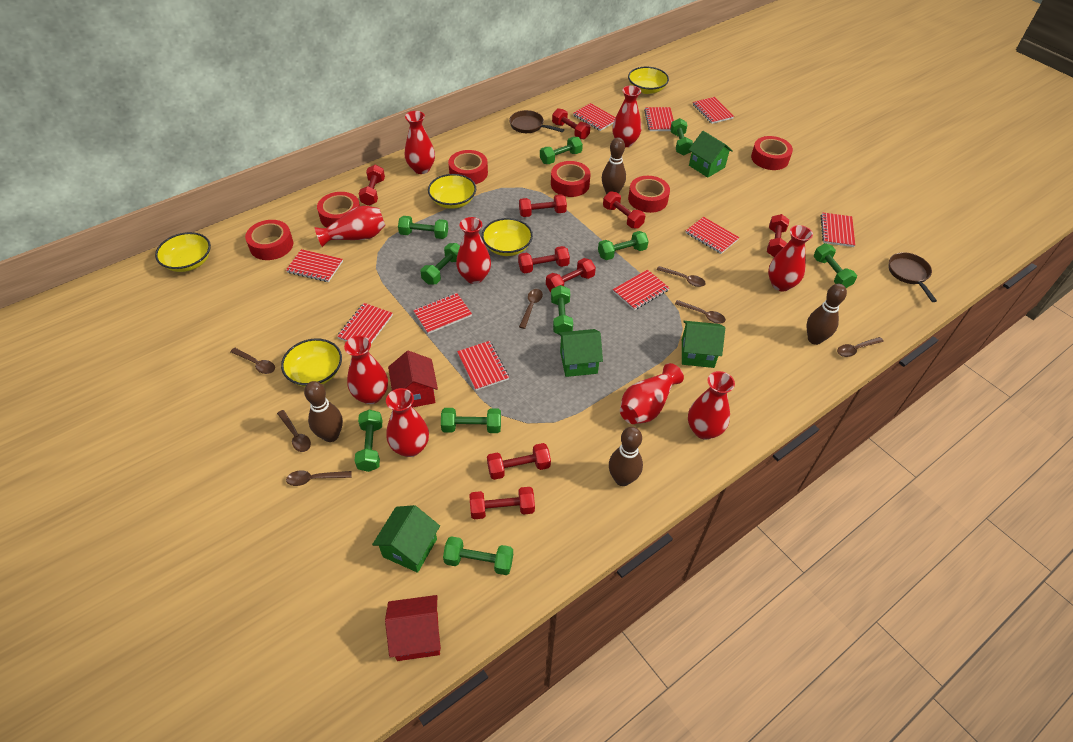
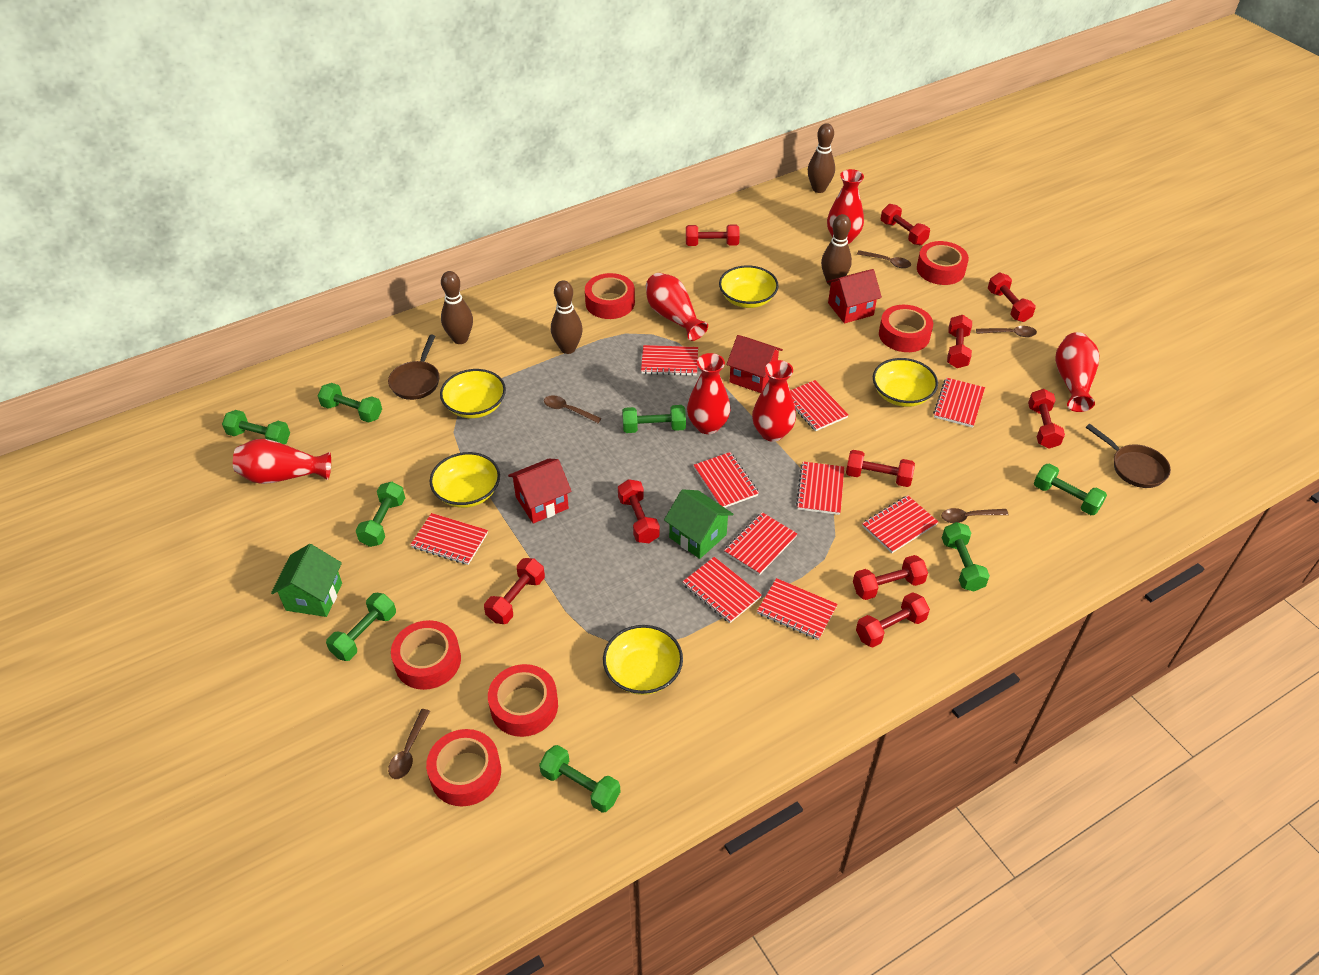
brown spoon: [230,348,275,374] [277,410,311,452] [286,470,352,486] [519,289,543,329] [657,266,706,287] [675,300,726,324] [837,337,884,357] = 7 -> [388,709,430,779] [544,395,602,423] [857,250,911,268] [941,508,1009,523] [976,326,1037,337] = 5
green dumbbell: [355,410,383,472] [398,216,448,239] [421,243,460,285] [441,408,501,433] [443,536,513,575] [540,137,583,164] [551,285,573,334] [598,231,649,260] [670,118,693,156] [814,243,857,288] = 10 -> [222,410,290,444] [318,383,382,423] [326,593,396,661] [356,482,405,547] [539,745,620,813] [622,405,686,433] [942,522,990,591] [1034,464,1107,515] = 8
green house: [372,505,440,573] [558,329,603,377] [682,321,725,368] [689,131,733,178] = 4 -> [271,544,342,617] [664,489,733,559] = 2
red dumbbell: [359,165,385,206] [469,487,535,519] [487,443,551,480] [518,246,570,273] [519,194,567,217] [546,258,596,292] [552,108,590,139] [603,191,645,228] [767,214,789,257] = 9 -> [484,558,545,624] [618,479,660,543] [686,225,740,246] [846,450,915,487] [853,555,928,600] [856,592,930,647] [881,204,930,245] [947,315,972,368] [988,273,1036,322] [1028,389,1065,448] = 10
red house: [385,595,441,661] [388,351,438,407] = 2 -> [508,459,572,523] [727,335,783,393] [827,269,882,324] = 3
red vase: [315,206,385,247] [344,336,388,404] [386,388,429,457] [405,111,435,174] [456,217,491,284] [612,85,641,147] [620,363,684,424] [688,371,735,440] [768,225,813,291] = 9 -> [233,439,331,484] [646,273,708,341] [687,353,730,434] [752,360,796,442] [827,169,864,244] [1055,332,1100,412] = 6

